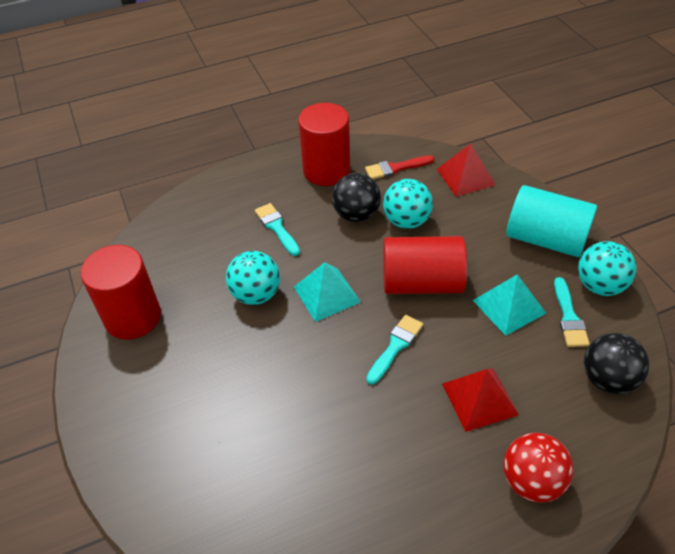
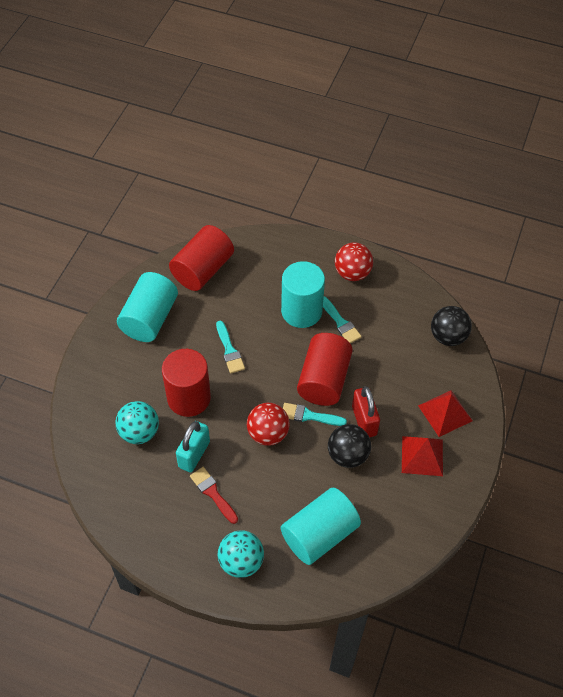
red ball: [503,433,574,503] = 1 -> [247,403,290,446] [335,243,373,281] = 2
red padlock: none = 0 -> [352,386,380,437] = 1
turquoise ball: [226,251,280,305] [383,179,433,229] [578,241,637,296] = 3 -> [115,401,159,444] [218,530,264,578] = 2
turquoise cylinder: [506,185,597,257] = 1 -> [117,272,178,342] [281,261,325,328] [281,487,361,565] = 3
turquoise padlock: none = 0 -> [176,421,210,473] = 1
turquoise pyramid: [294,262,361,322] [473,274,546,336] = 2 -> none = 0

